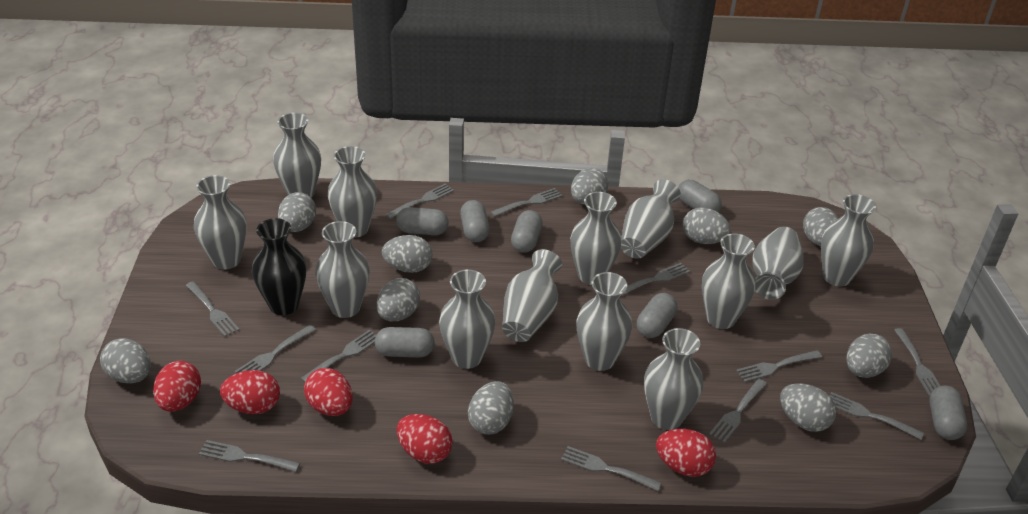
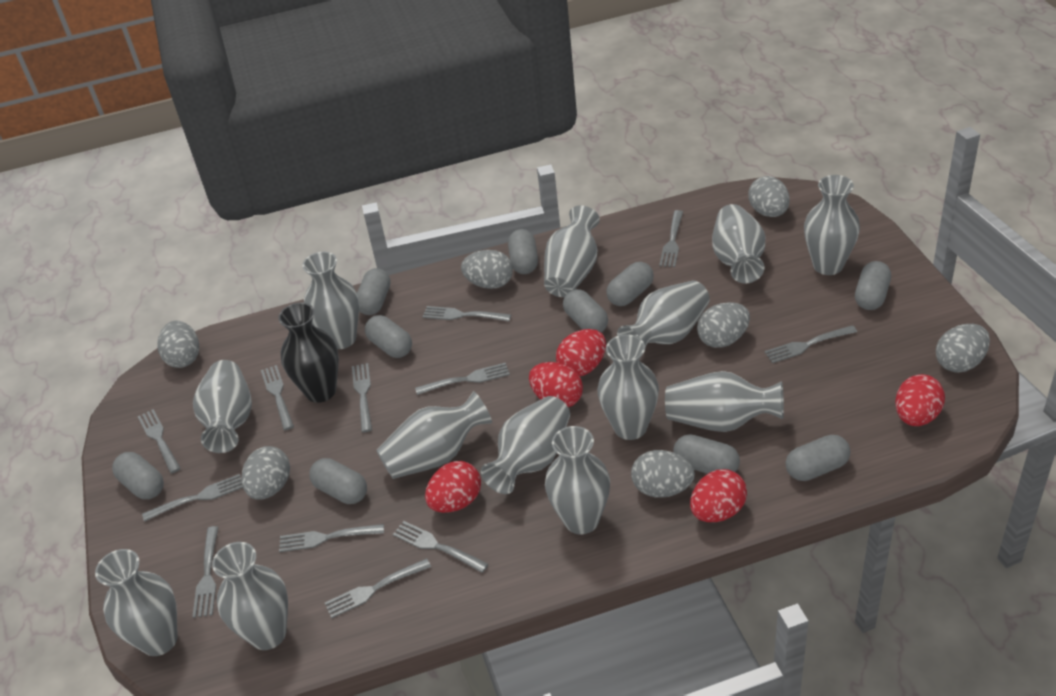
grey capsule: [375,327,435,357] [396,207,449,235] [460,200,490,242] [511,210,543,253] [637,293,677,338] [678,180,722,212] [929,386,967,440] = 7 -> [112,452,164,499] [309,458,367,504] [357,268,391,315] [365,315,412,358] [508,229,538,274] [563,289,608,332] [606,262,654,306] [673,434,740,474] [786,435,851,481] [855,261,891,310] = 10
grey egg: [100,338,151,383] [278,192,316,232] [377,278,420,321] [382,235,432,273] [468,381,514,435] [571,168,608,205] [683,207,731,244] [780,383,836,432] [803,207,839,246] [846,333,892,378] = 10 -> [157,321,199,368] [242,446,290,500] [461,250,513,289] [631,450,695,498] [697,302,750,348] [748,176,790,217] [936,324,990,373] = 7

